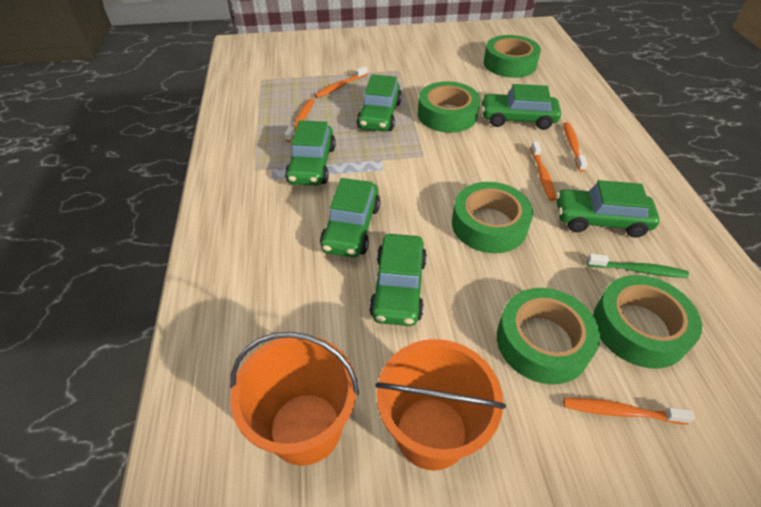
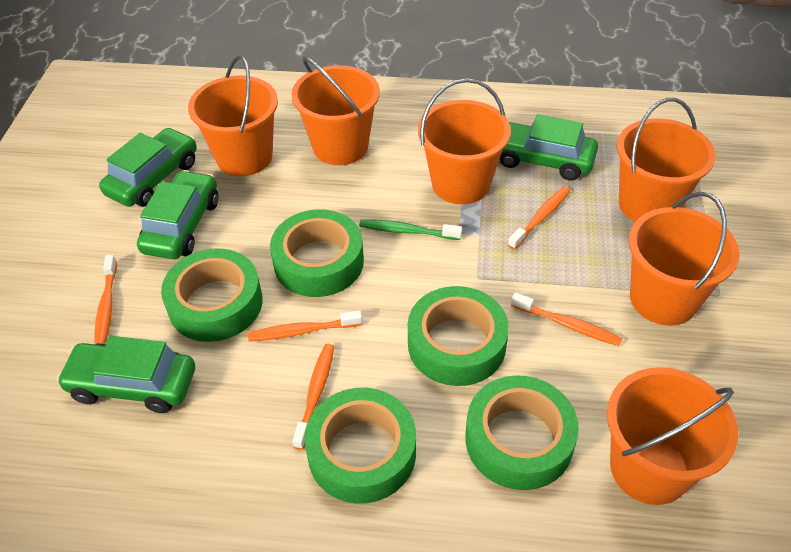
green car: [285,120,336,186] [320,178,380,258] [357,74,402,131] [369,234,427,326] [481,84,561,130] [556,180,660,238] = 6 -> [56,336,195,413] [99,128,197,207] [137,170,218,259] [499,114,598,181] = 4
orange bucket: [230,332,359,466] [375,339,506,471] = 2 -> [188,55,278,176] [291,56,380,165] [418,78,511,204] [607,367,738,505] [617,98,716,222] [629,192,739,326] = 6

